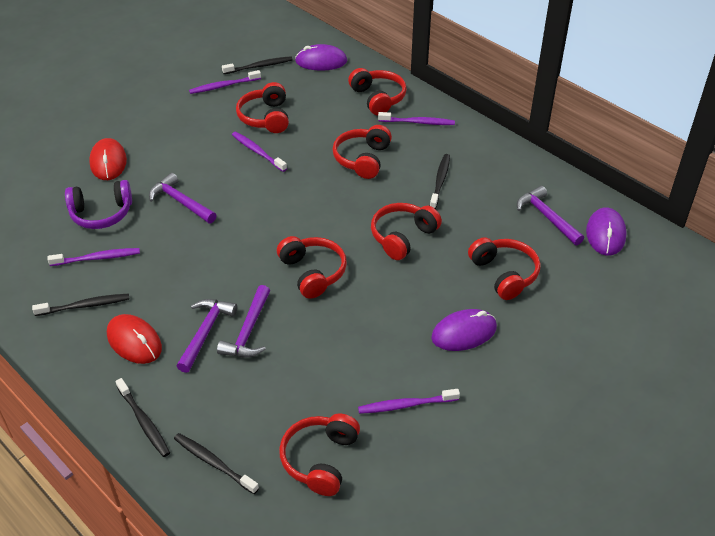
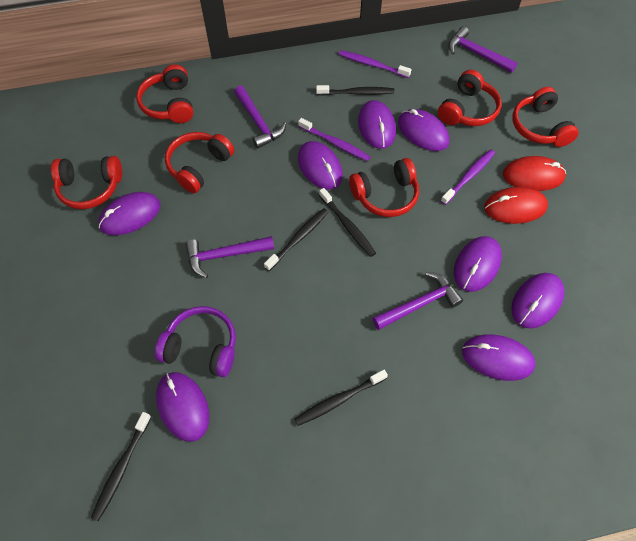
purple mouse: [295,44,347,71] [431,309,497,351] [586,207,627,256] = 3 -> [98,192,160,235] [156,372,209,442] [298,141,343,190] [358,100,396,149] [398,109,449,151] [454,236,502,292] [462,334,536,381] [511,273,565,329] = 8
purple toothbrush: [48,248,140,266] [189,70,261,94] [232,132,287,172] [358,389,460,414] [378,112,455,125] = 5 -> [298,118,370,161] [339,50,411,78] [441,150,495,205] = 3
red headphones: [236,82,289,133] [277,236,347,299] [279,414,360,496] [332,125,392,179] [348,68,407,115] [371,203,442,260] [468,237,541,300] = 7 -> [51,156,122,209] [136,64,193,123] [165,132,234,193] [349,158,419,217] [438,70,502,126] [512,87,579,147] = 6

